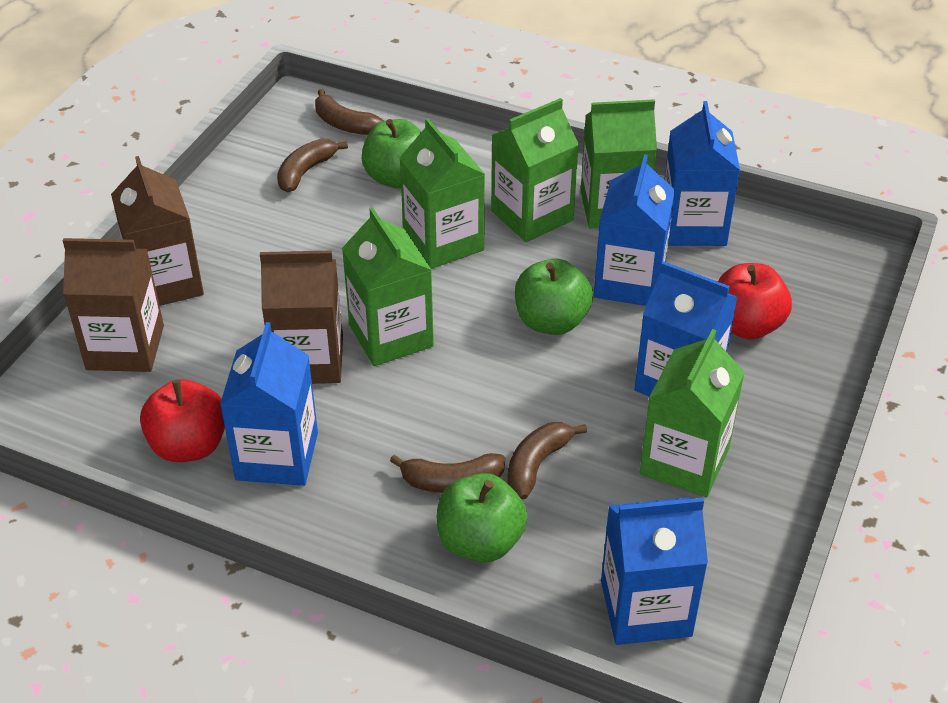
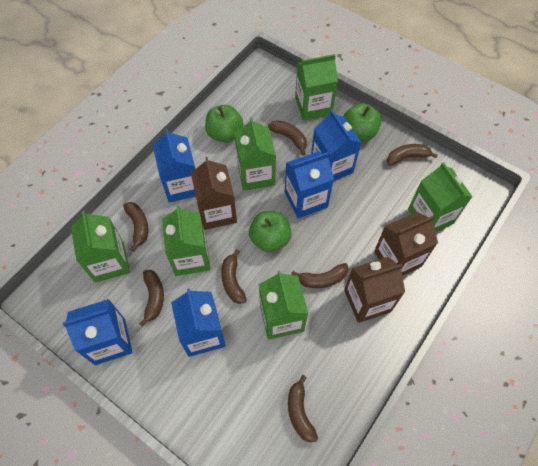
brown banana: [277,139,348,192] [315,89,384,135] [390,453,505,493] [507,422,587,499] = 4 -> [123,202,148,251] [140,270,164,327] [221,249,247,304] [268,120,307,155] [288,375,318,442] [291,263,348,288] [387,144,438,165] = 7
green carton: [342,208,434,366] [399,118,485,269] [491,98,579,242] [581,99,657,229] [640,329,745,497] = 5 -> [71,211,130,283] [162,205,211,276] [235,117,276,191] [259,271,308,340] [295,54,338,120] [408,162,473,232] = 6
red apple: [140,379,225,462] [718,263,792,340] = 2 -> none = 0

